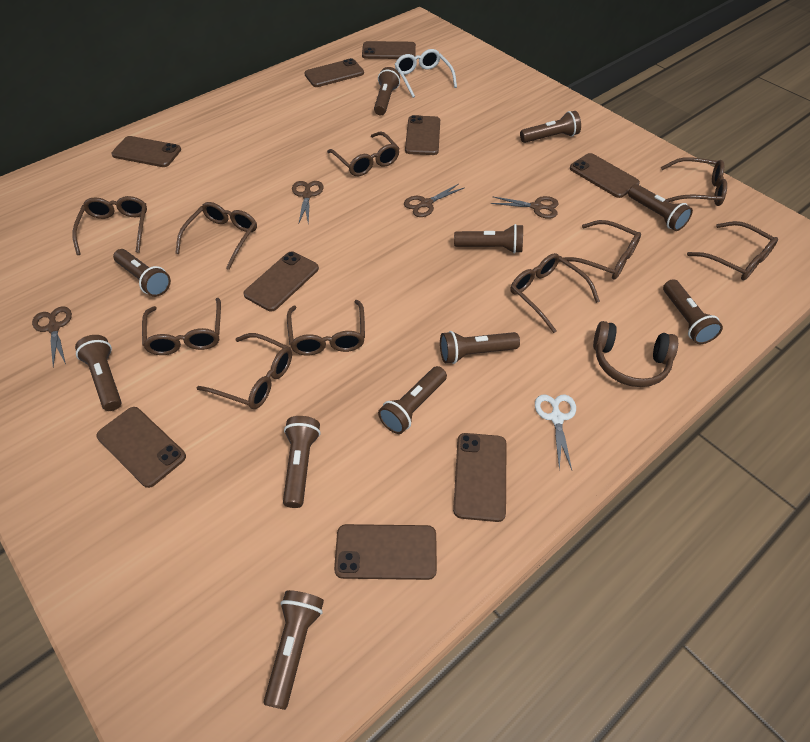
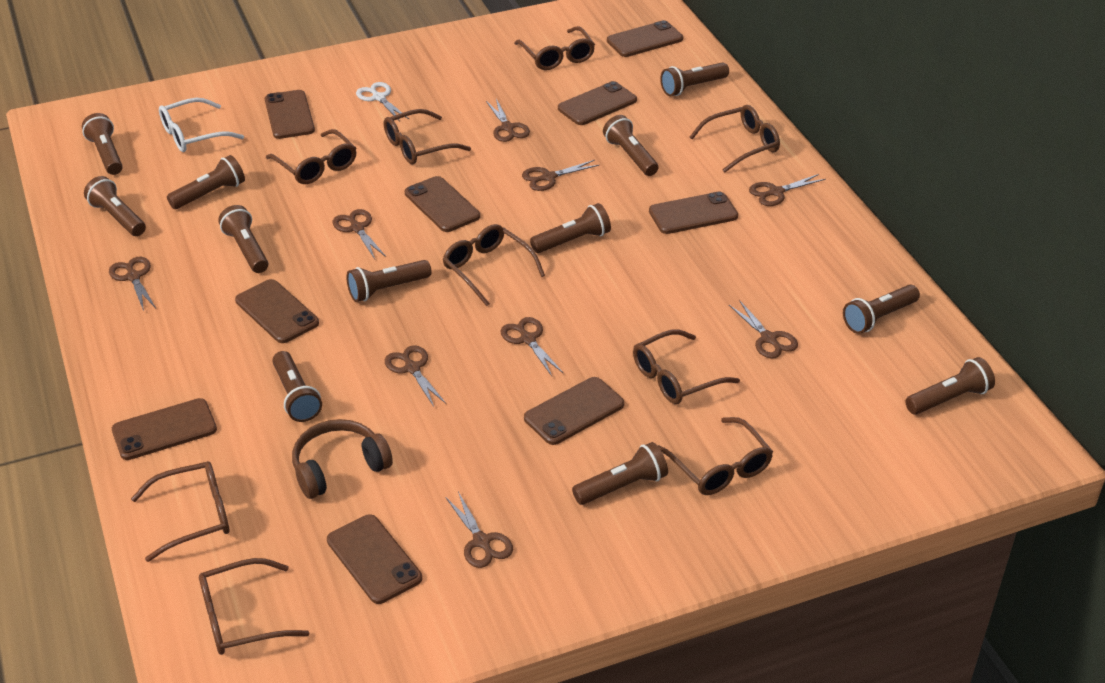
brown flashlight: [75,335,122,411] [113,249,171,297] [264,590,324,710] [283,416,320,508] [374,67,400,115] [378,366,447,434] [440,331,520,364] [454,224,523,254] [520,111,581,143] [628,184,693,231] [663,279,723,344] = 11 -> [82,113,123,175] [84,176,146,236] [167,155,245,209] [218,205,268,273] [272,351,322,422] [347,260,432,302] [530,203,611,253] [572,442,668,505] [603,115,658,176] [660,62,729,96] [843,285,920,334] [905,357,995,415] = 12
brown glasses: [72,196,147,255] [142,298,221,355] [175,202,257,270] [196,333,292,409] [287,300,365,355] [327,131,400,176] [510,253,600,333] [559,220,641,280] [661,157,727,206] [687,221,778,280] = 10 -> [131,461,229,562] [199,558,309,655] [266,129,357,184] [384,109,471,165] [442,224,545,306] [514,26,595,70] [633,329,740,404] [658,417,773,495] [690,105,780,173] = 9
brown scissors: [32,306,72,367] [292,181,323,224] [404,184,465,217] [491,196,559,219] = 4 -> [109,257,156,311] [333,209,386,259] [385,345,446,407] [445,492,513,568] [486,99,530,142] [500,317,564,376] [522,160,599,191] [729,300,798,359] [749,174,826,206] = 9

